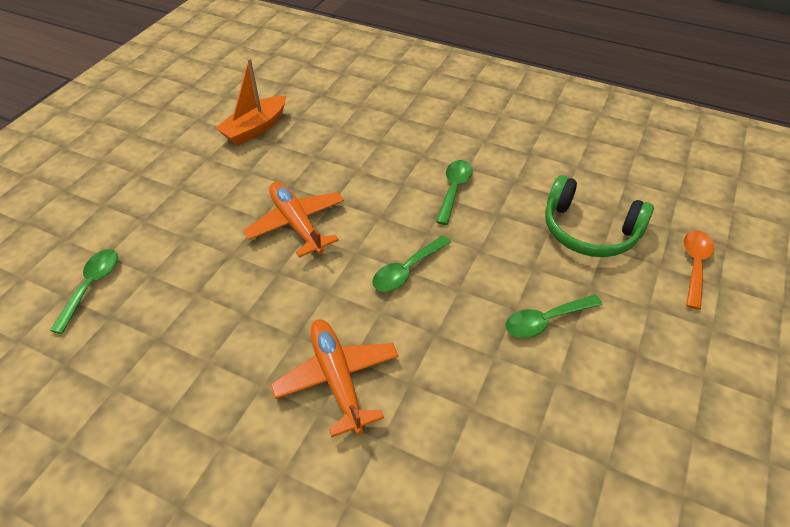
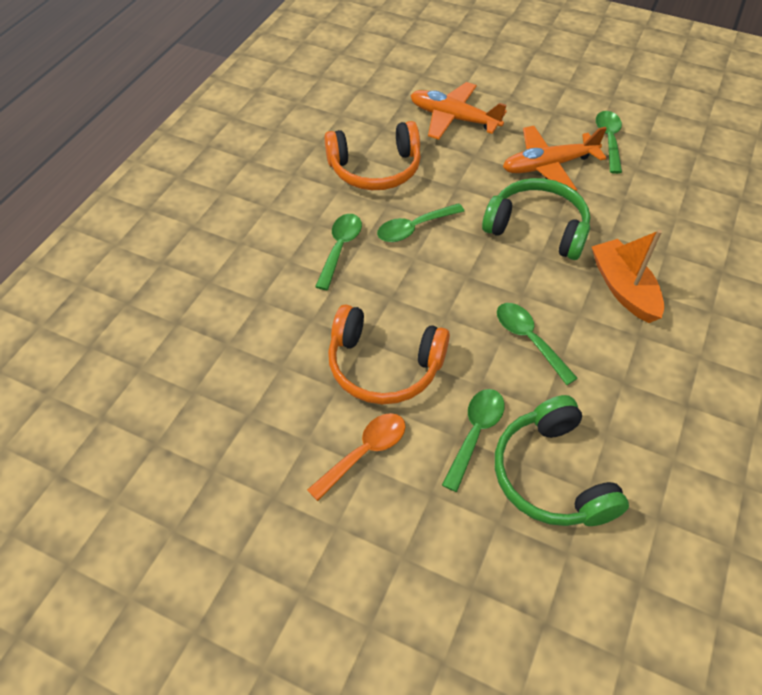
green headphones: [545,175,654,257] = 1 -> [482,178,590,260] [495,395,629,526] = 2
green spoon: [50,249,118,334] [372,236,451,292] [436,160,473,225] [505,295,603,338] = 4 -> [315,214,362,290] [377,203,464,242] [442,389,505,492] [497,303,577,385] [596,111,622,174] = 5
orange headphones: none = 0 -> [325,121,421,190] [328,304,450,404] = 2

